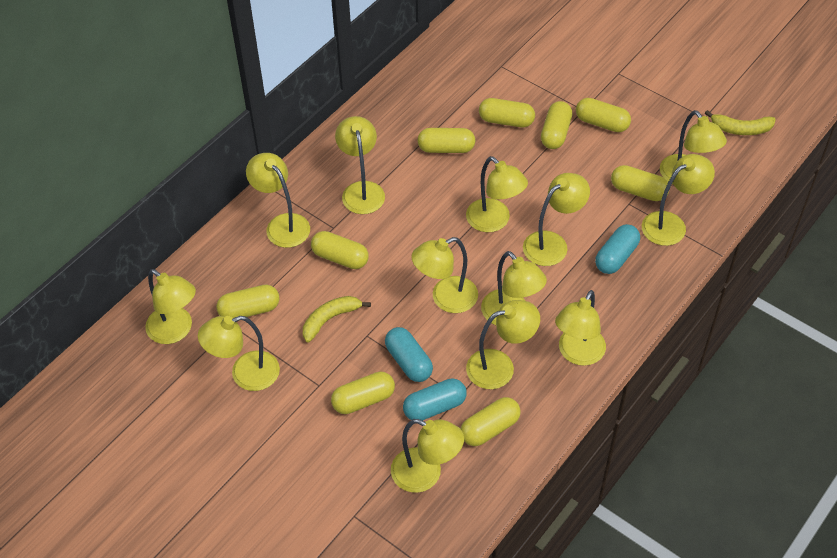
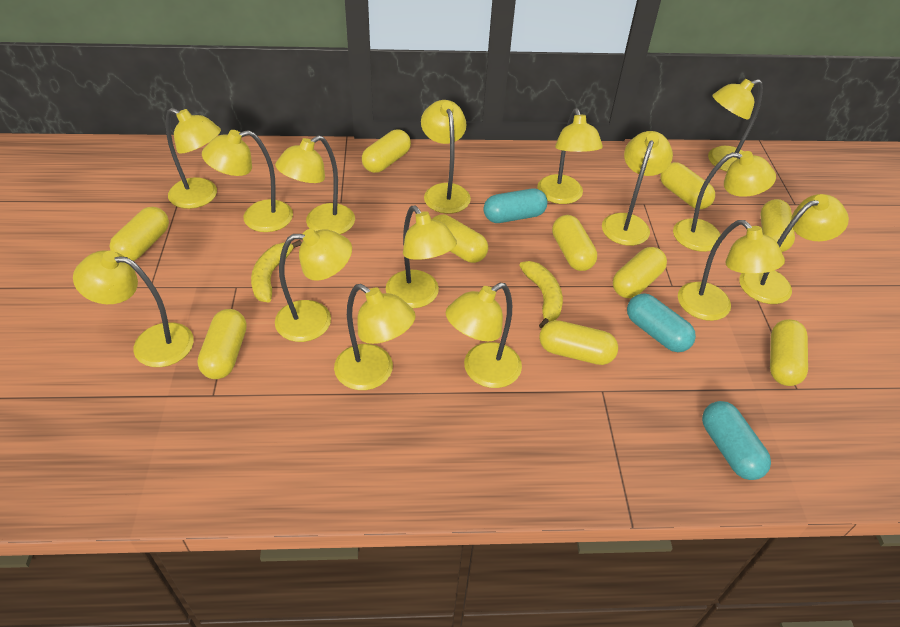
yellow capsule: [216,285,279,318] [311,231,369,269] [331,372,395,414] [418,128,475,153] [461,397,521,446] [479,98,535,127] [541,101,572,149] [576,98,631,132] [611,165,669,201] = 9 -> [110,207,169,261] [197,309,247,379] [362,129,411,173] [432,215,488,263] [539,320,618,365] [552,215,597,271] [613,247,667,298] [660,162,715,209] [760,199,795,252] [770,319,808,386] = 10
yellow lamp: [145,269,196,344] [198,316,280,391] [246,153,310,248] [335,116,385,214] [391,419,464,493] [411,237,478,313] [466,156,528,232] [466,300,540,389] [481,251,547,325] [523,173,590,266] [555,290,606,366] [642,154,715,246] [660,110,727,185] = 13 -> [73,250,194,367] [166,108,221,209] [202,130,293,232] [275,135,355,234] [275,229,352,342] [334,284,416,390] [386,206,457,308] [421,100,471,214] [446,283,522,388] [537,108,603,204] [602,131,673,246] [673,151,776,252] [678,220,785,321] [708,79,763,172] [739,194,849,304] = 15

